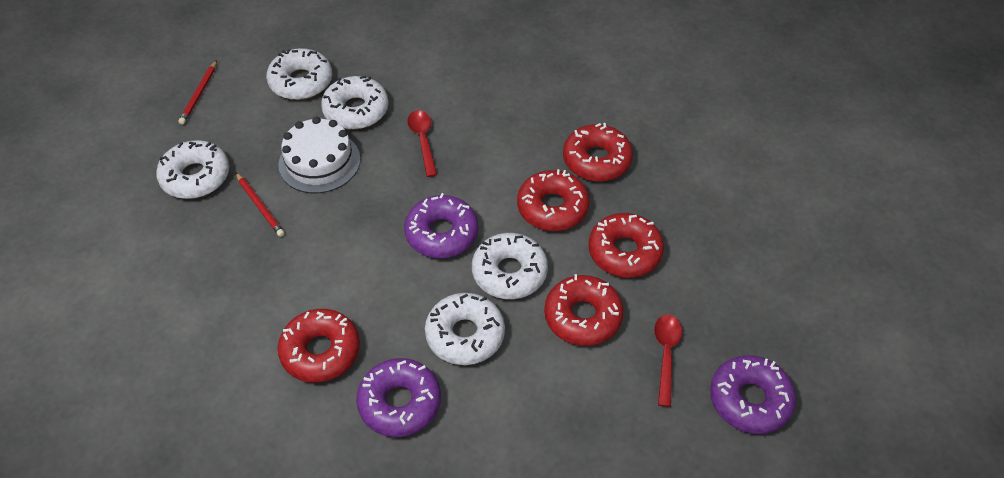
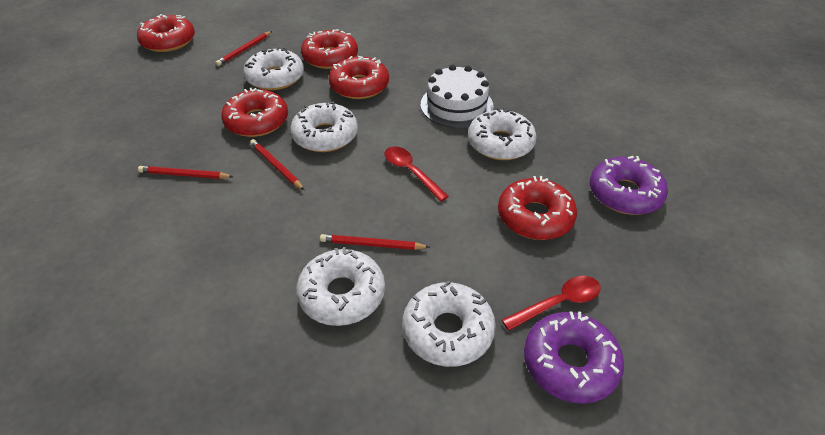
purple donut: [356,358,441,437] [404,193,478,258] [710,355,796,434] = 3 -> [524,311,624,404] [590,156,668,215] = 2
red pencil: [179,60,217,124] [236,173,285,237] = 2 -> [138,166,234,179] [215,31,272,66] [250,139,304,190] [320,234,430,250] = 4

